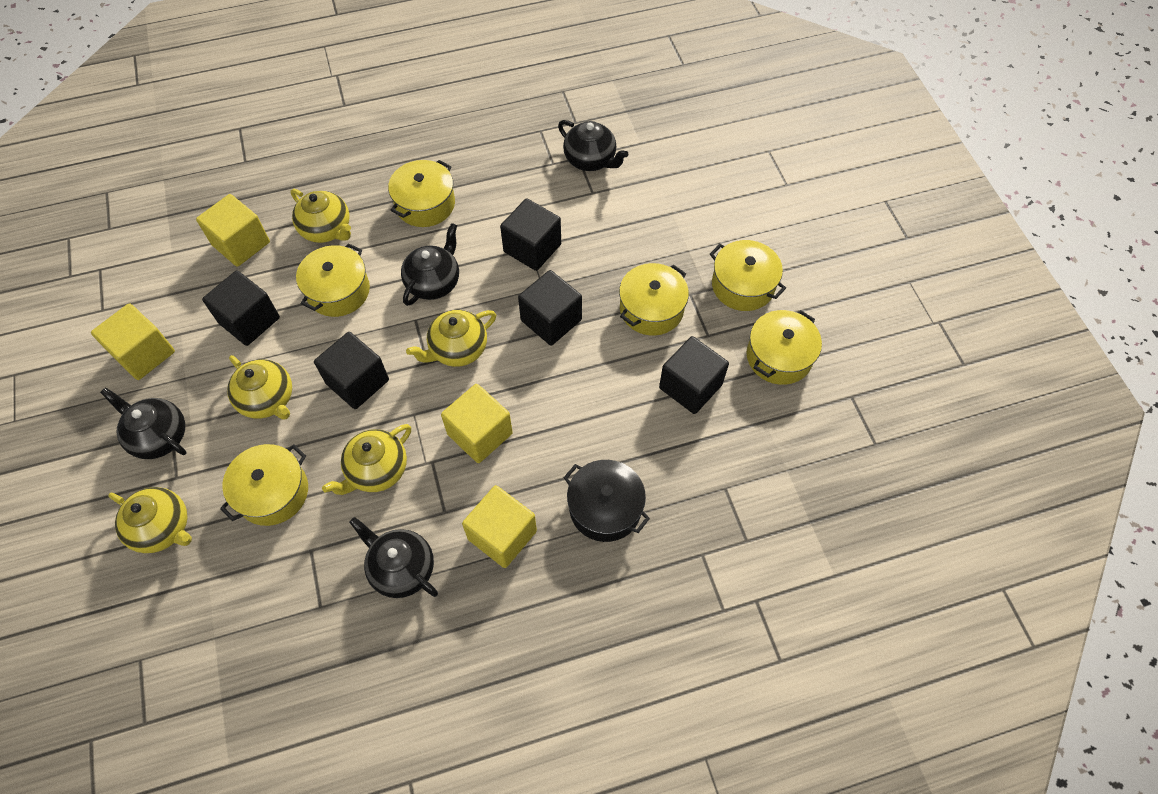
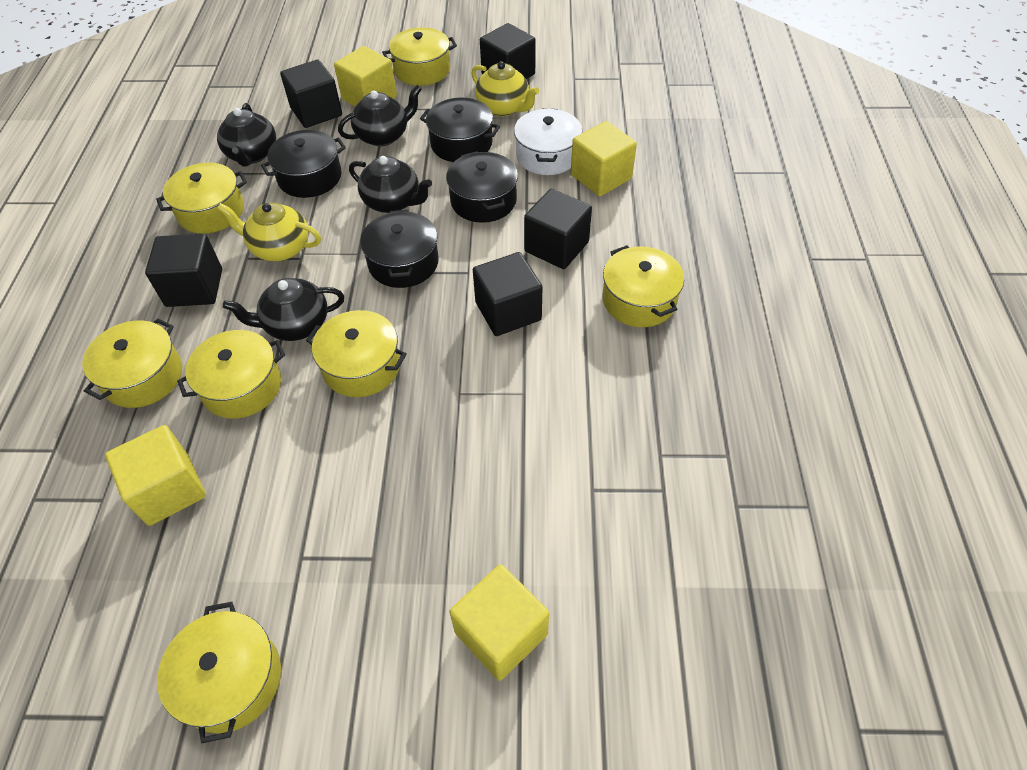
black pot: [563,460,650,542] = 1 -> [261,130,346,198] [360,210,439,288] [420,98,500,162] [446,151,518,223] = 4
white pot: none = 0 -> [514,109,582,175] = 1
yellow pot: [220,444,308,526] [296,243,370,317] [388,160,455,227] [619,263,689,336] [710,240,786,311] [746,310,822,385] = 6 -> [82,318,182,408] [156,163,247,234] [157,602,281,743] [177,330,285,419] [306,310,407,397] [382,28,457,86] [603,245,684,327] = 7
yellow teapot: [108,487,192,553] [227,355,292,420] [290,189,351,243] [322,424,411,495] [406,310,496,367] = 5 -> [217,202,321,261] [471,61,539,116] = 2

